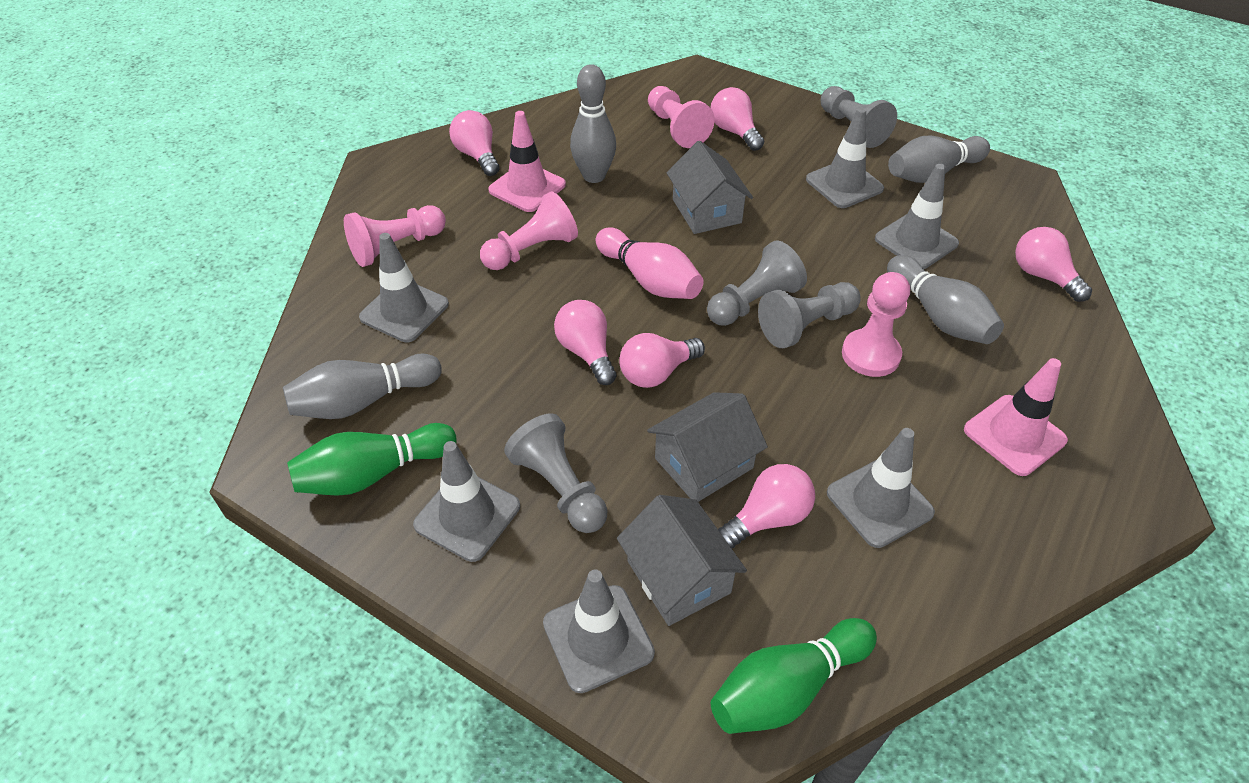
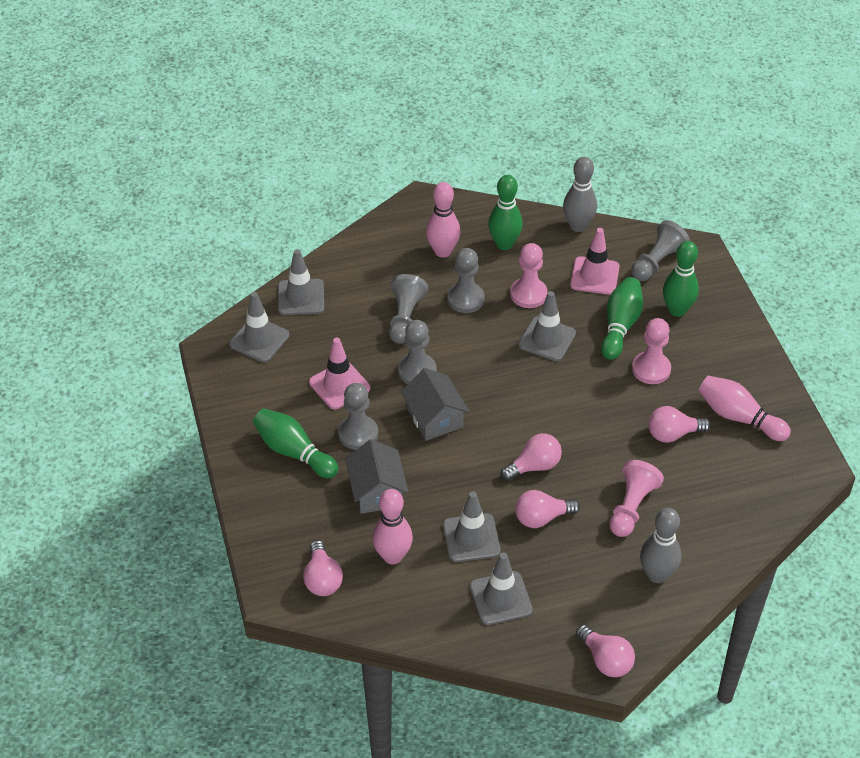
green bowling pin: [287,423,457,496] [711,618,877,734] = 2 -> [253,409,338,478] [488,175,523,250] [601,277,643,360] [663,241,699,317] = 4
grey bowling pin: [283,353,442,419] [570,64,616,183] [887,255,1004,344] [888,135,990,183] = 4 -> [563,157,597,232] [640,508,681,583] = 2
grey house: [617,495,747,626] [647,392,768,502] [667,141,753,234] = 3 -> [345,439,408,514] [401,368,470,441] = 2
grey pawn: [504,413,607,533] [707,241,807,326] [758,282,861,348] [821,86,897,148] = 4 -> [338,383,378,450] [389,274,428,344] [398,320,437,384] [447,248,485,313] [631,220,690,281] = 5
grey traffic cone: [359,233,449,342] [413,441,520,562] [543,570,655,693] [806,108,884,208] [827,428,935,548] [875,164,959,269] = 6 -> [229,292,289,362] [278,249,324,315] [443,491,501,562] [470,552,533,625] [518,291,576,361] = 5
pink bowling pin: [596,227,703,299] = 1 -> [372,489,413,564] [426,182,460,257] [698,376,791,441] = 3
pink light bulb: [449,110,500,176] [554,300,617,385] [619,333,705,388] [711,87,764,151] [718,464,815,548] [1015,227,1092,302] = 6 -> [303,540,343,596] [501,433,562,481] [515,490,580,528] [576,625,635,677] [648,406,711,443] = 5
pink pawn: [344,205,446,267] [480,191,578,270] [648,86,714,148] [842,272,910,377] = 4 -> [510,243,548,308] [609,460,664,537] [632,318,671,384] = 3

